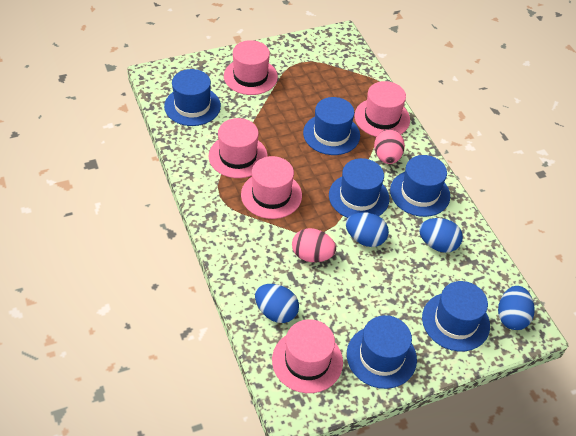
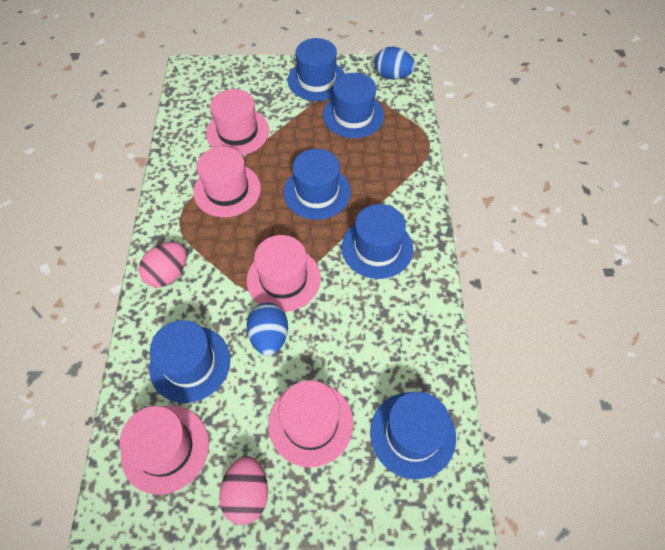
blue egg: [255,284,299,323] [346,212,389,247] [419,218,463,253] [498,286,535,330] = 4 -> [247,303,288,355] [375,47,415,80] = 2

